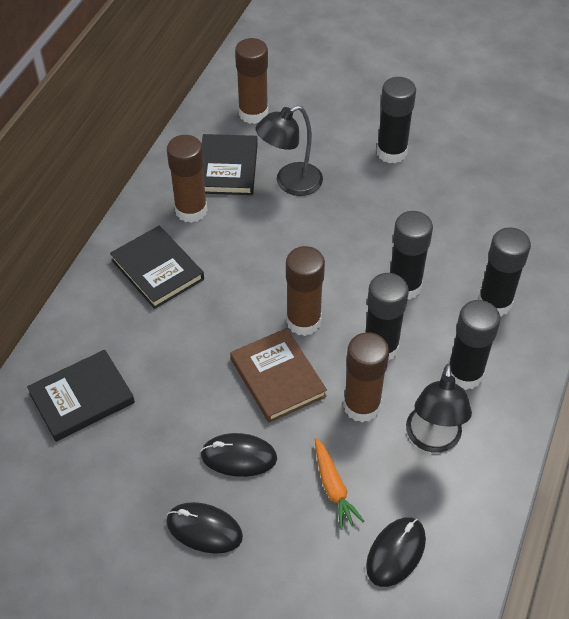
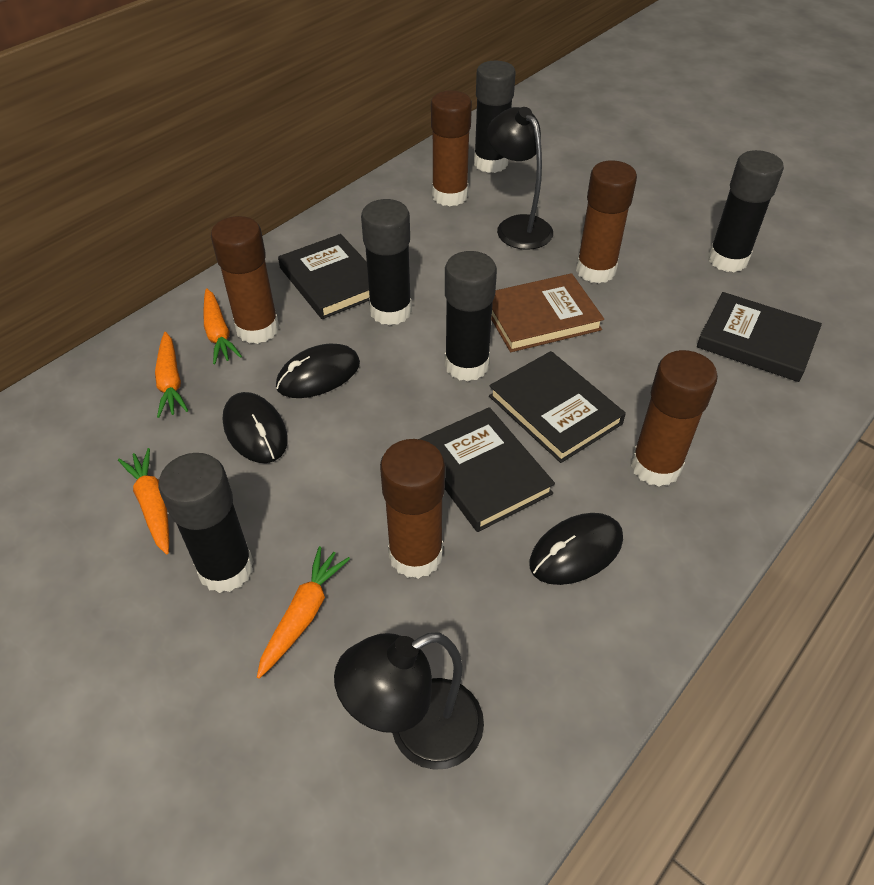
black book: [27,350,135,442] [110,226,204,309] [202,134,258,195] = 3 -> [278,234,370,319] [420,407,555,532] [489,351,626,463] [697,292,822,382] = 4
brown glue stick: [167,135,207,223] [235,38,268,124] [286,246,325,336] [343,332,389,422] = 4 -> [211,216,279,344] [380,439,445,579] [431,91,472,206] [576,161,637,284] [631,350,718,487] = 5
orange carrot: [315,438,364,530] = 1 -> [118,448,169,555] [155,332,188,418] [203,288,242,364] [257,546,350,679] = 4

